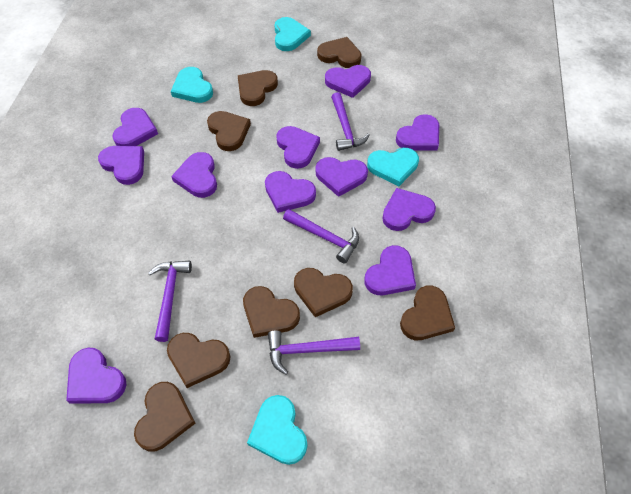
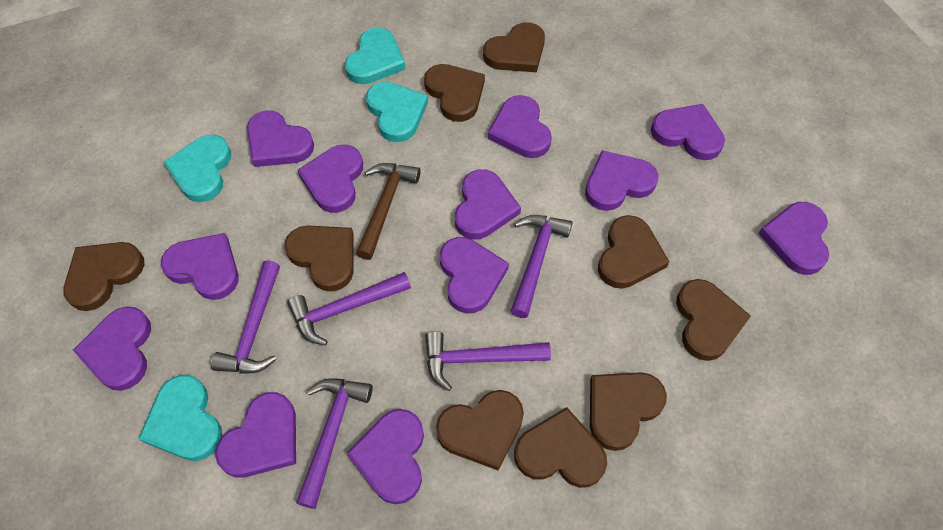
brown hammer: none = 0 -> [356,163,421,260] = 1
brown heart: [134,382,196,452] [167,333,231,388] [207,111,251,151] [238,70,278,106] [243,286,300,338] [294,268,353,317] [317,37,362,68] [400,286,455,340] = 8 -> [63,242,145,311] [285,225,354,292] [424,64,485,122] [436,390,524,470] [483,22,545,72] [514,407,607,488] [590,372,667,451] [598,215,669,289] [676,279,751,361] = 9
purple hammer: [148,261,192,342] [268,330,360,375] [283,209,359,263] [331,92,370,151] = 4 -> [211,260,280,374] [287,272,411,345] [296,378,373,509] [425,331,551,391] [511,215,573,318] = 5
purple heart: [66,347,126,404] [98,146,144,185] [112,108,158,146] [171,152,217,198] [265,171,316,213] [276,126,320,169] [316,157,368,197] [325,65,371,98] [364,245,416,295] [382,188,436,231] [396,114,439,151] = 11 -> [73,306,151,391] [161,233,239,300] [215,392,296,478] [247,111,314,167] [297,145,363,213] [347,409,424,504] [440,237,509,313] [455,169,521,239] [488,95,552,158] [585,150,658,211] [651,104,725,160] [758,202,829,275] = 12

